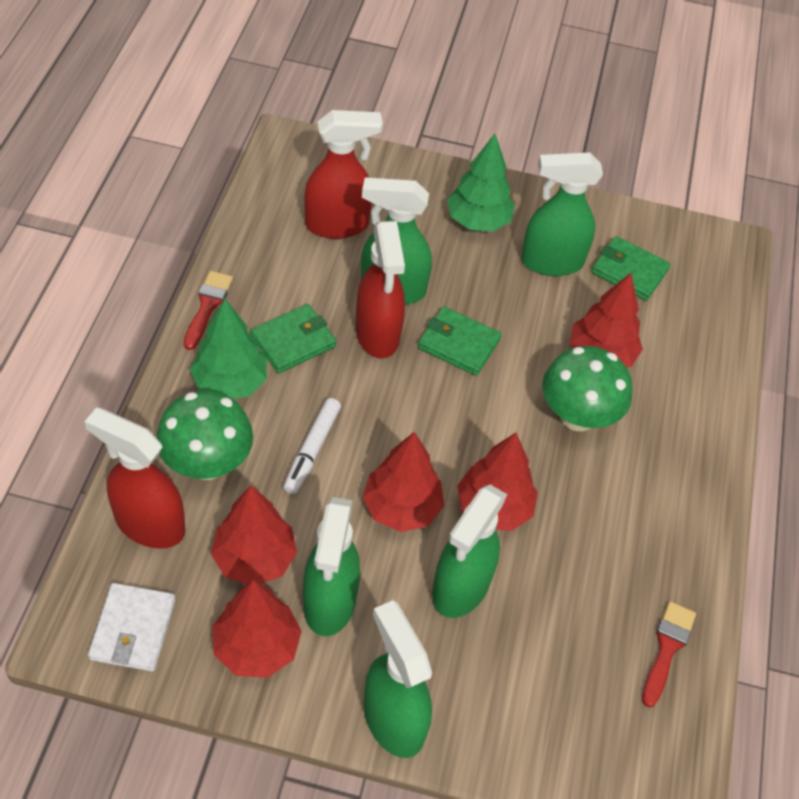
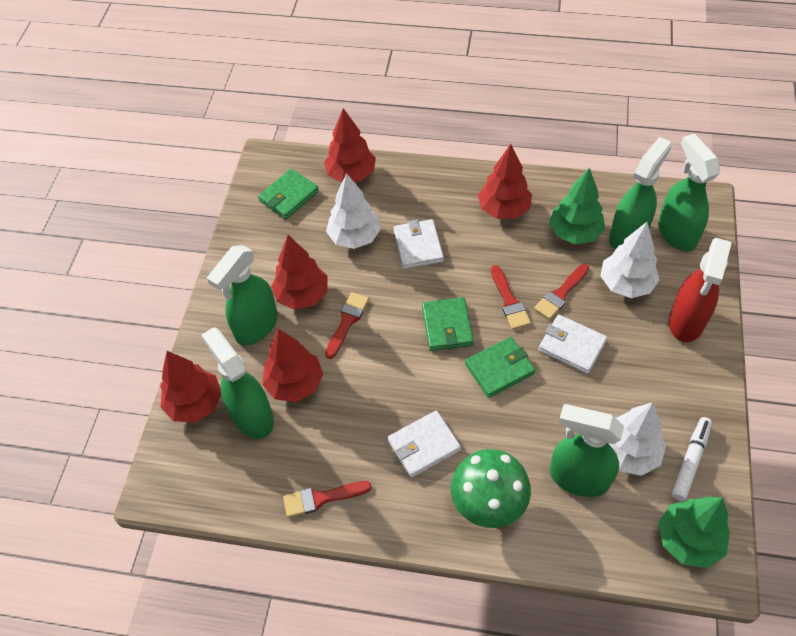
green mushroom: [156,391,253,480] [542,346,632,431] = 2 -> [451,449,531,528] = 1
red brush: [184,271,233,350] [642,601,696,707] = 2 -> [283,481,372,517] [325,292,369,359] [491,265,531,330] [534,264,589,320] = 4
red spray bottle: [84,407,185,549] [305,110,383,239] [356,221,405,358] = 3 -> [669,238,732,342] = 1
white tree: none = 0 -> [326,173,381,249] [601,222,660,298] [608,402,666,476] = 3
white wallet: [88,583,175,672] = 1 -> [388,411,461,478] [394,219,444,269] [538,315,607,374] = 3

